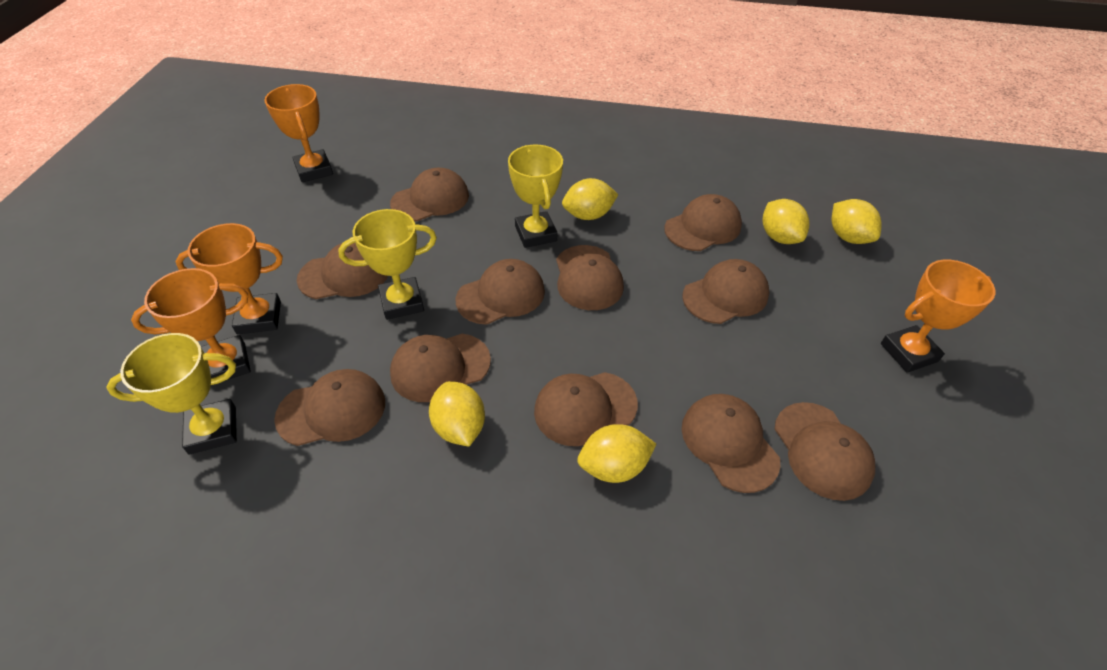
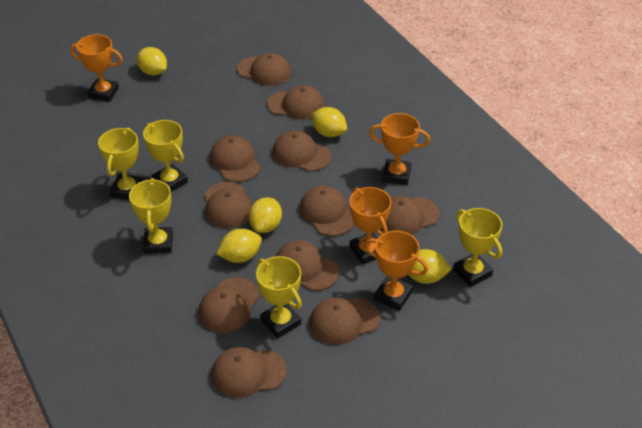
yellow trophy: [106,333,237,455] [338,209,437,320] [508,145,563,248] = 3 -> [98,127,144,200] [129,178,173,254] [143,120,188,192] [256,256,302,338] [453,208,503,287] = 5

